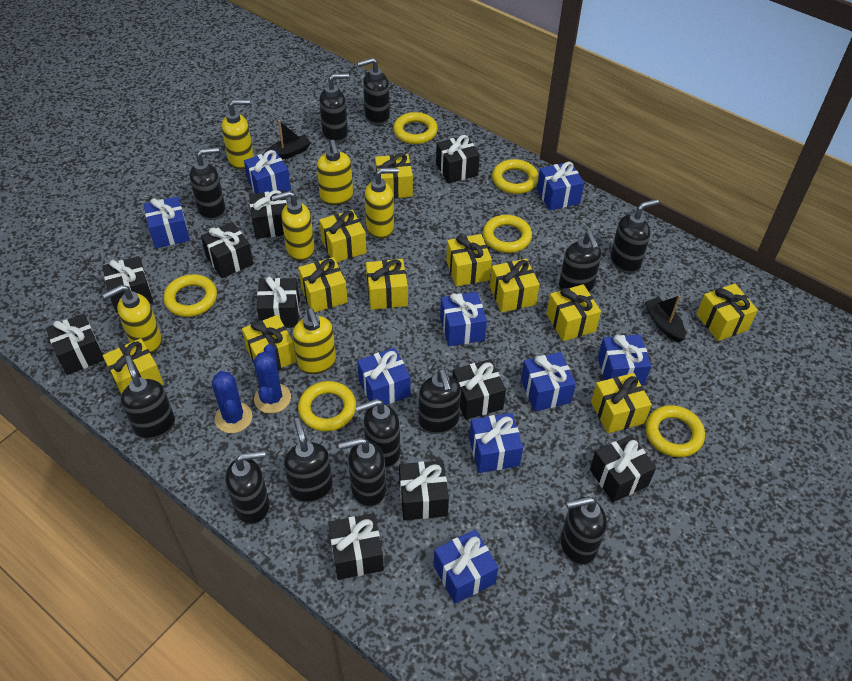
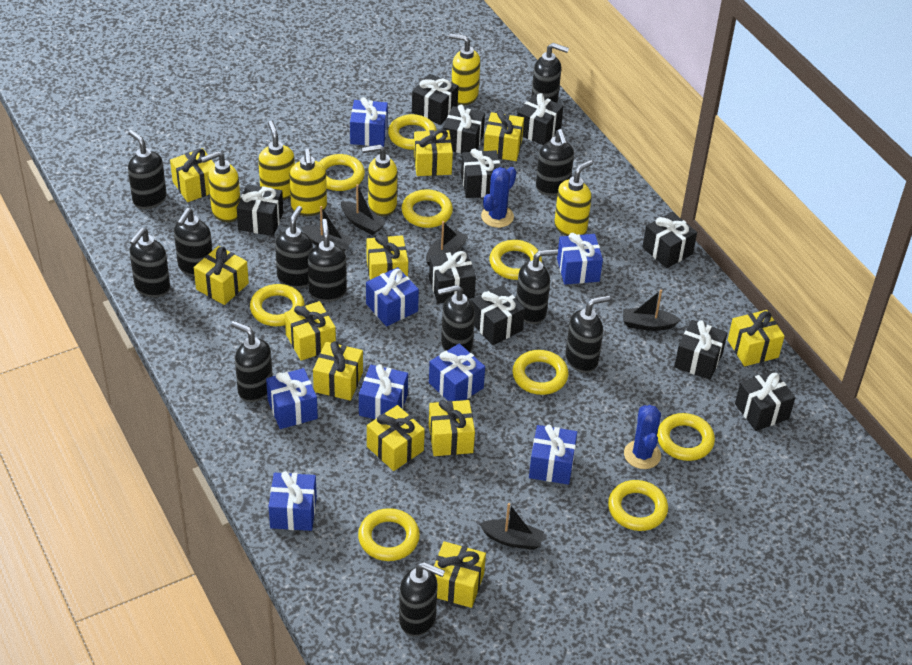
black boat: [264,120,311,159] [645,295,686,342] = 2 -> [301,206,354,252] [341,184,386,235] [426,221,468,265] [479,503,544,550] [623,290,681,331] = 5
blue gift: [144,197,190,248] [244,150,291,194] [357,348,411,405] [434,529,499,604] [440,292,487,346] [469,413,523,473] [521,352,576,412] [537,162,584,211] [598,334,651,386] = 9 -> [266,368,318,429] [269,471,317,531] [350,97,388,147] [359,364,408,419] [366,267,419,326] [429,343,485,401] [529,425,577,485] [557,233,603,285] = 8
yellow ring: [163,274,217,317] [298,381,356,431] [393,112,438,144] [483,215,532,253] [492,159,539,194] [645,405,705,457] = 6 -> [250,284,305,326] [319,154,365,191] [358,508,420,561] [388,114,437,150] [402,189,453,228] [489,240,542,280] [512,350,569,395] [608,480,668,531] [657,413,715,461] = 9

